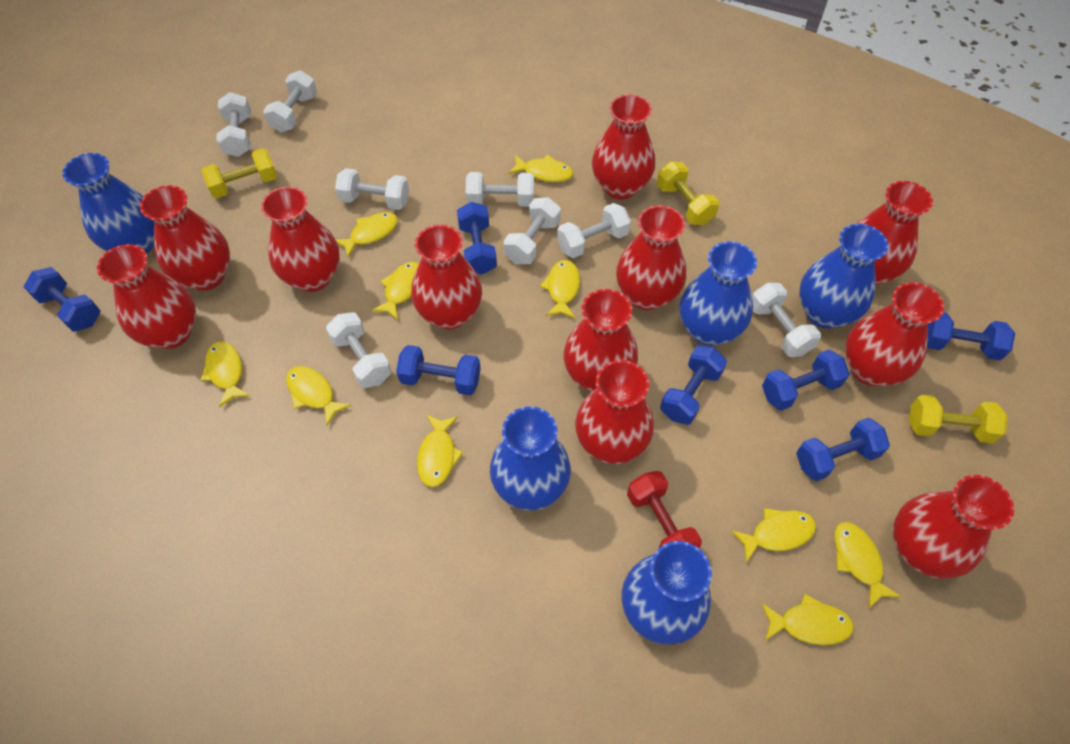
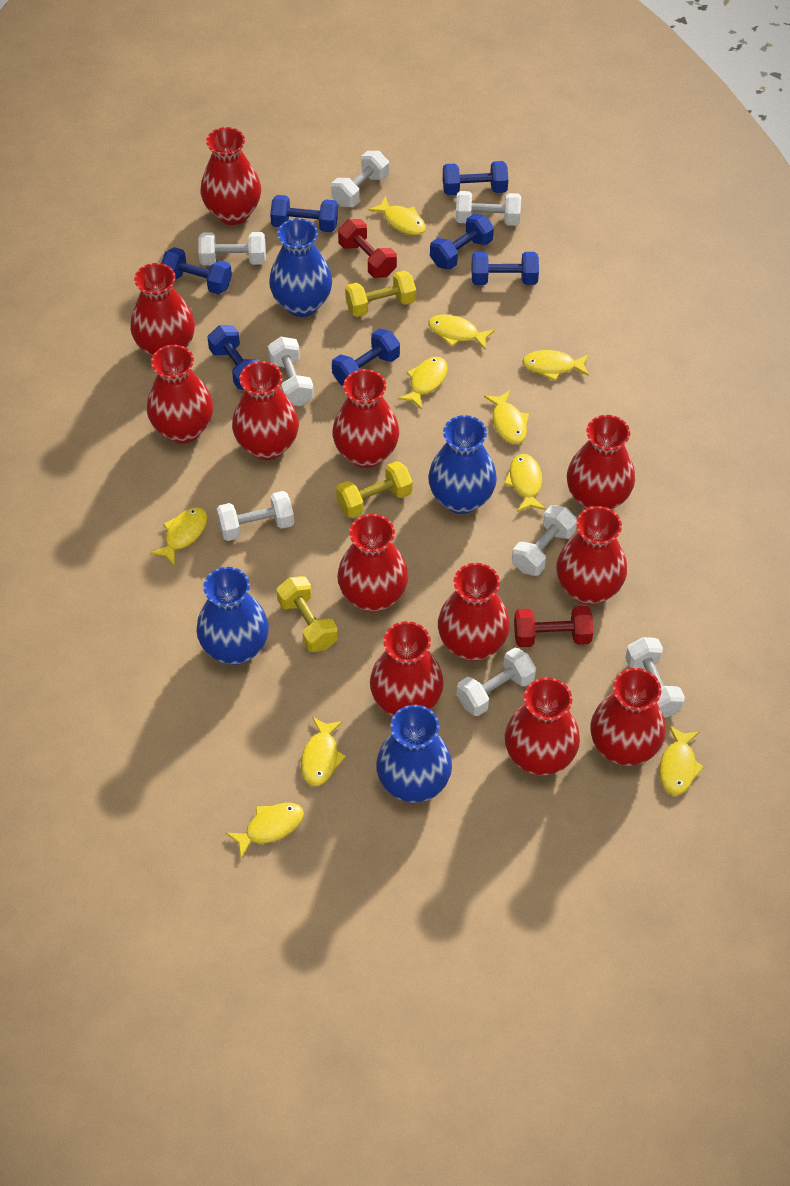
blue vase: [62,153,154,254] [490,406,571,510] [622,541,712,645] [680,241,757,346] [799,224,888,329] = 5 -> [196,567,269,665] [269,218,332,317] [376,705,452,803] [428,415,497,514] = 4
red dumbbell: [627,471,702,548] = 1 -> [338,219,397,278] [514,606,593,647] = 2
red vase: [97,244,196,349] [140,185,230,291] [261,187,340,292] [411,224,482,329] [563,289,638,392] [575,360,654,464] [592,94,655,200] [616,205,686,310] [845,282,944,386] [856,181,933,285] [893,475,1014,579] = 11 -> [130,263,195,357] [147,345,213,444] [201,127,261,225] [232,361,299,460] [332,369,399,468] [337,514,408,613] [370,621,444,716] [438,563,510,661] [505,678,580,776] [556,506,627,605] [567,415,635,510] [591,668,666,766] = 12

